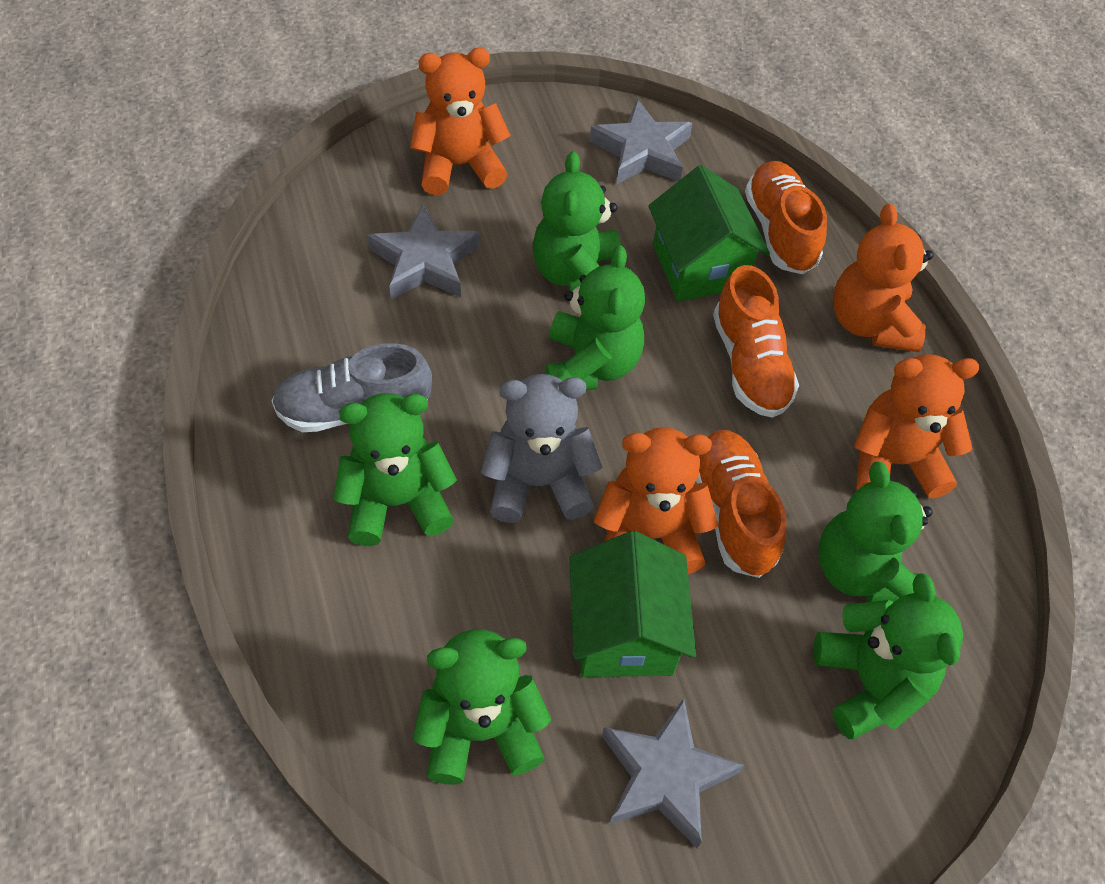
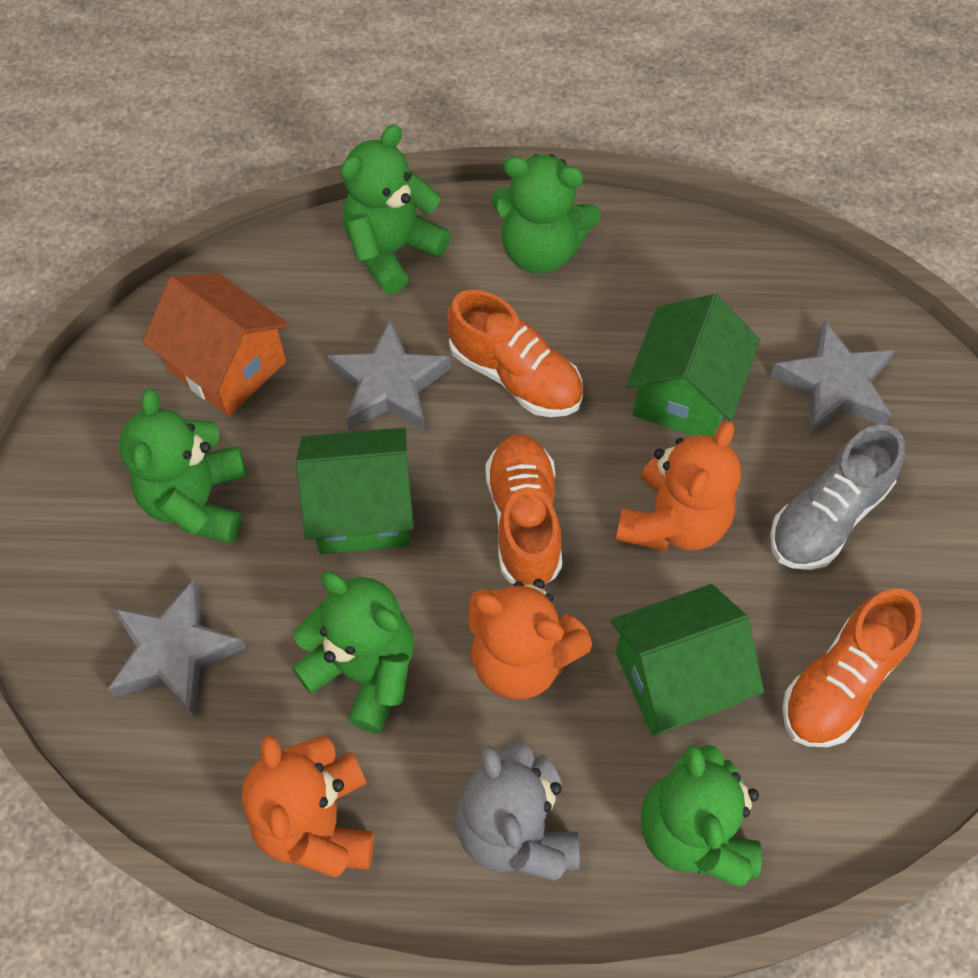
green house: [569,531,696,677] [648,165,770,302] = 2 -> [296,428,414,554] [611,584,764,735] [626,294,760,437] = 3
green teddy bear: [333,393,457,546] [413,629,551,785] [532,151,621,291] [546,245,645,390] [814,573,963,739] [818,461,933,603] = 6 -> [119,389,247,544] [292,571,414,733] [341,125,451,294] [491,154,601,274] [641,744,762,887] = 5
orange house: none = 0 -> [143,273,289,416] = 1
orange teddy bear: [410,48,511,195] [594,427,719,574] [833,204,934,352] [854,354,980,499] = 4 -> [242,735,374,877] [468,579,592,699] [616,421,741,551] = 3

